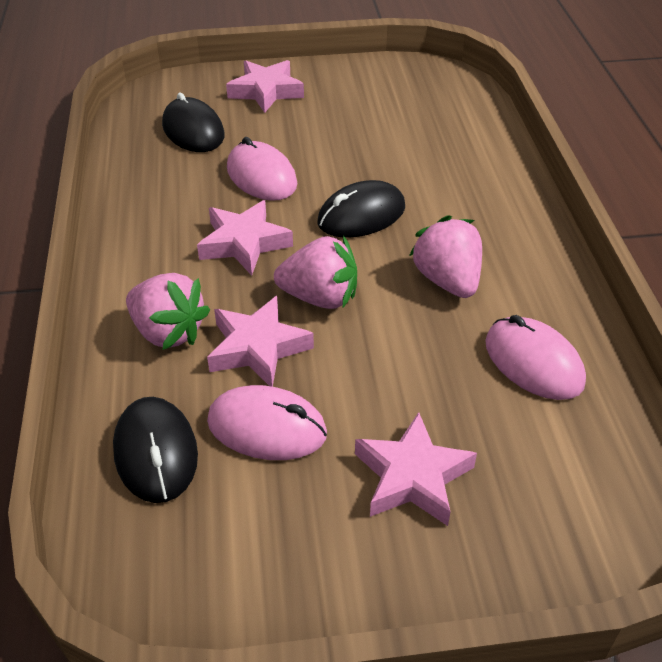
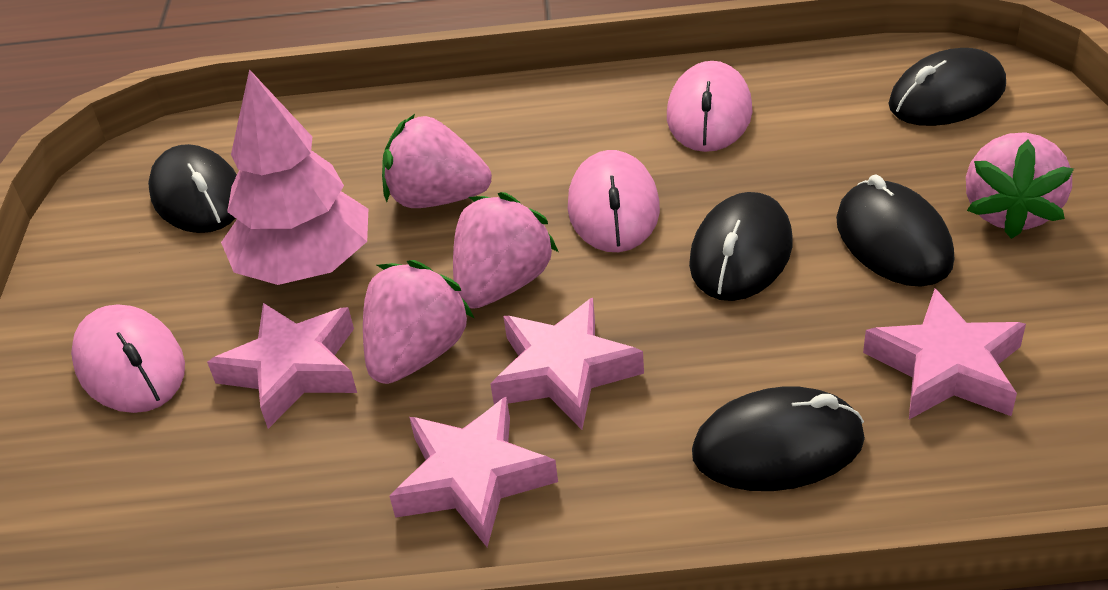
black mouse: [113,397,198,503] [162,92,225,152] [317,180,405,238] = 3 -> [148,144,237,233] [689,192,792,301] [692,387,865,491] [836,175,954,287] [888,48,1006,126] = 5
pink strawberry: [126,273,210,350] [274,236,357,309] [409,215,482,298] = 3 -> [363,260,474,384] [382,114,492,208] [453,192,558,309] [966,132,1074,239] = 4
pink tree: none = 0 -> [221,69,368,285] = 1

